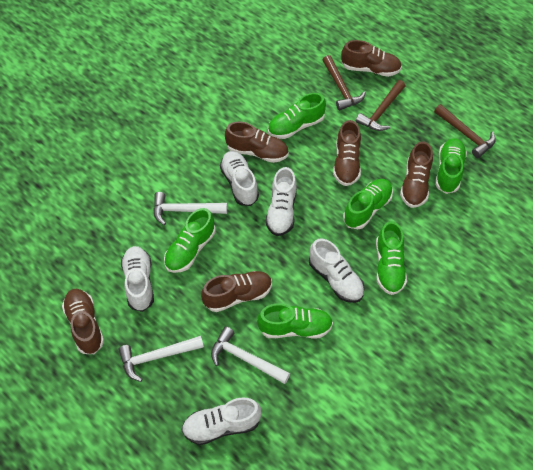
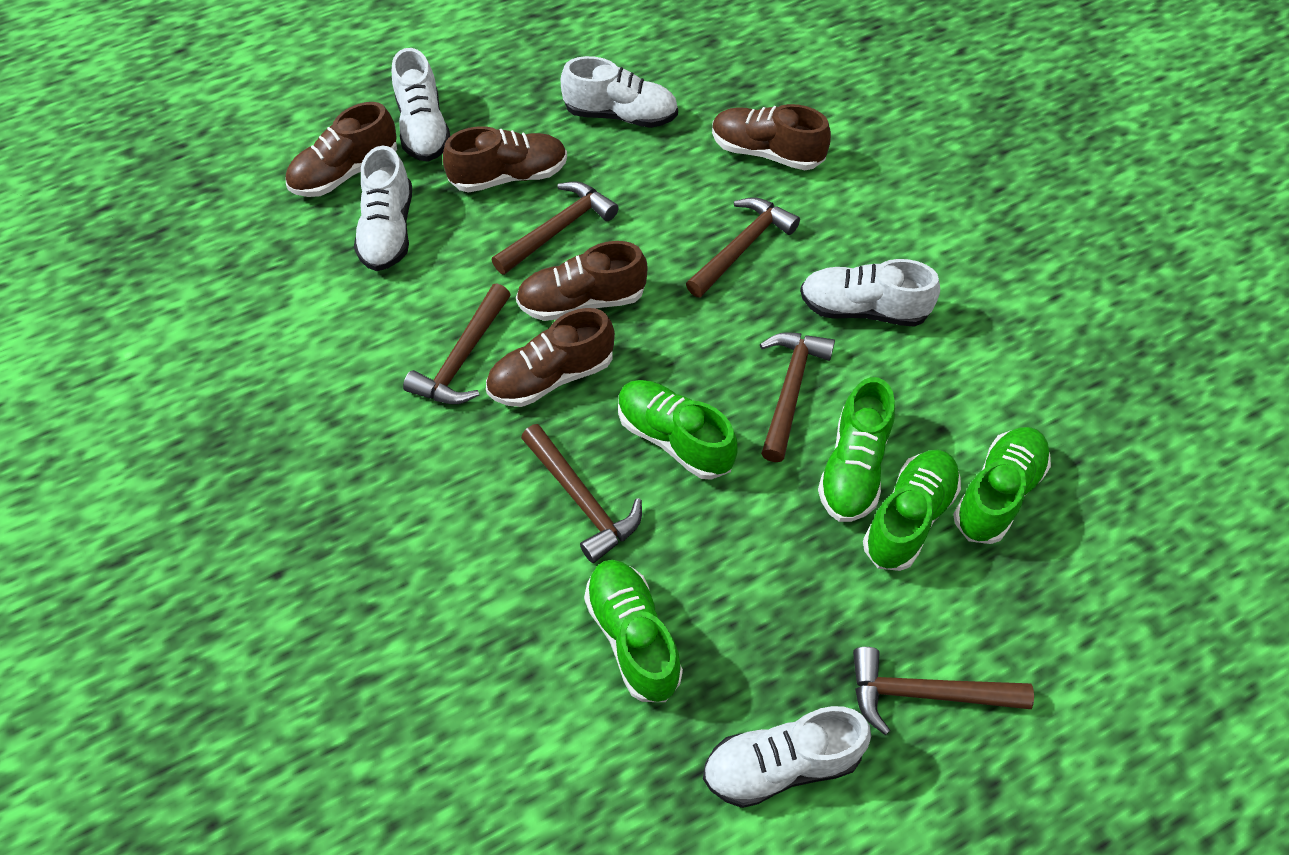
brown hammer: [323,55,366,110] [356,80,405,131] [434,104,496,158] = 3 -> [403,284,511,404] [492,181,619,275] [521,424,642,563] [686,197,800,298] [760,332,835,462] [853,647,1034,735] = 6
brown shoe: [62,289,104,354] [201,271,272,312] [225,122,289,163] [333,120,361,186] [341,40,402,77] [400,141,433,208] = 6 -> [285,102,397,197] [443,126,567,192] [486,308,615,407] [516,241,647,321] [712,104,831,170] = 5
green shoe: [164,208,215,273] [257,303,333,339] [268,93,326,139] [343,179,393,229] [376,221,407,295] [435,138,467,194] = 6 -> [584,560,683,702] [618,380,738,480] [818,377,895,522] [863,450,961,571] [953,427,1051,544] = 5
white hammer: [118,336,204,382] [153,192,227,225] [211,326,290,384] = 3 -> none = 0

